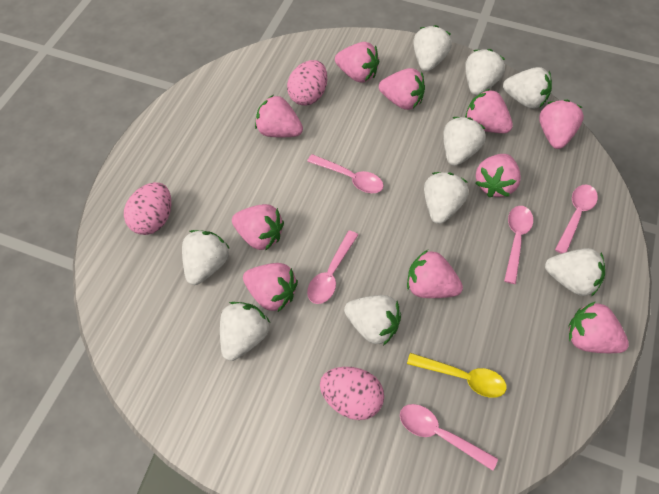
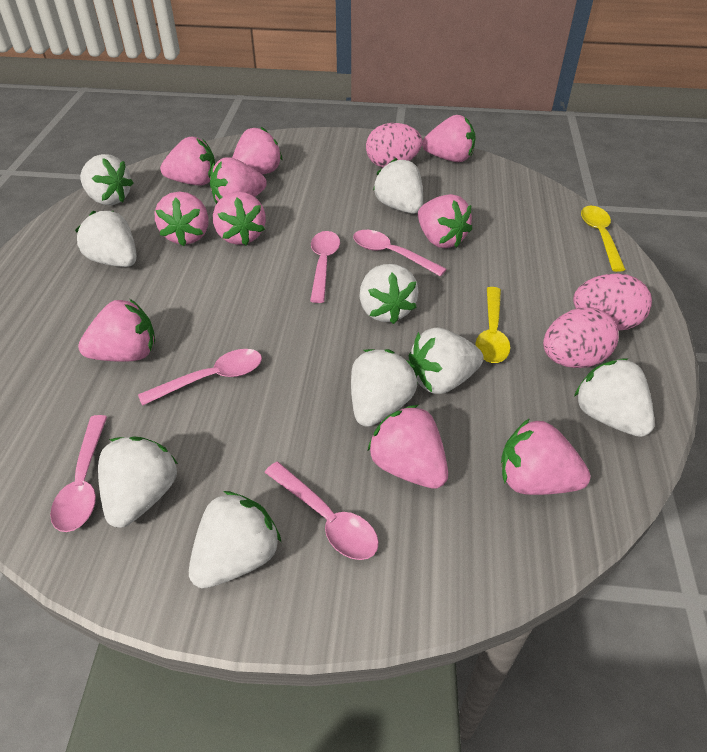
yellow spoon: [407,353,507,398] = 1 -> [475,287,510,363] [581,206,626,272] = 2

